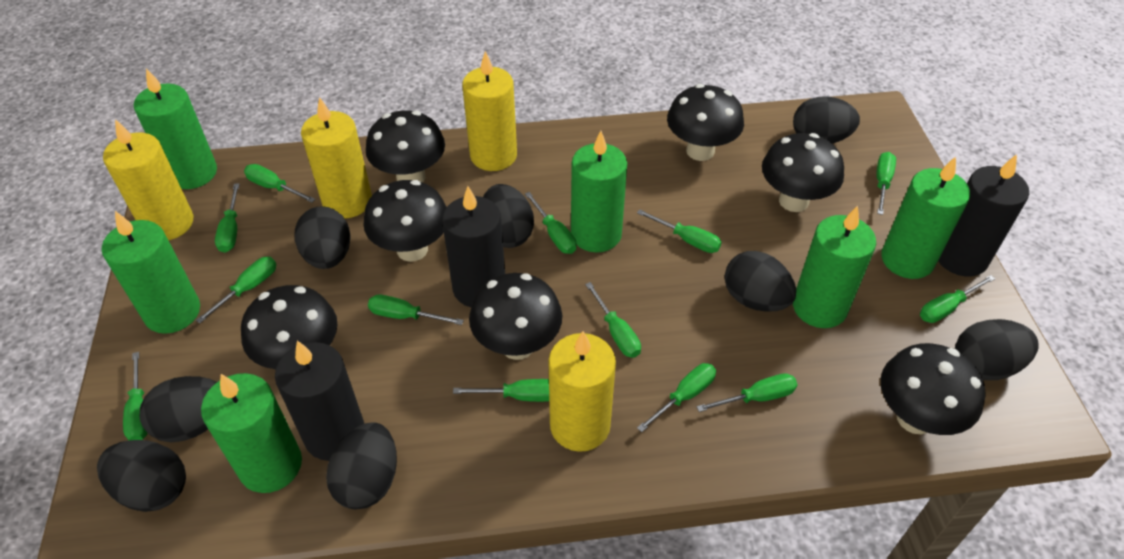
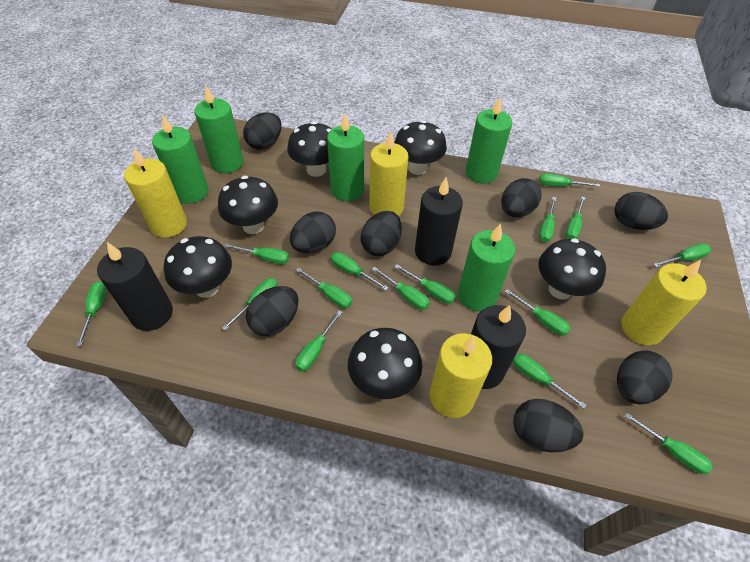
black mushroom: [241,285,337,369] [363,180,447,262] [366,110,445,183] [469,273,562,360] [667,84,744,161] [762,133,844,212] [881,343,985,435] = 7 -> [164,236,232,298] [218,176,278,234] [287,122,332,177] [348,328,422,399] [394,120,447,175] [538,238,606,299] = 6
green candle: [102,211,200,334] [134,69,217,189] [201,373,302,493] [571,131,627,253] [793,206,876,328] [881,157,970,279] = 6 -> [152,114,209,204] [194,86,243,173] [327,113,364,201] [458,223,515,311] [466,96,512,184] = 5
green screwdriver: [123,352,148,440] [196,257,276,323] [215,183,240,253] [244,164,316,203] [368,295,464,325] [453,379,549,402] [525,192,577,254] [585,282,641,358] [637,209,722,253] [637,363,716,432] [697,373,797,412] [876,152,896,215] [920,275,995,323] = 13 -> [76,281,107,346] [222,278,278,330] [224,244,289,264] [295,311,343,371] [296,267,352,308] [331,252,389,290] [372,267,430,310] [395,264,456,304] [505,289,570,336] [513,354,587,409] [539,173,600,187] [539,197,556,242] [566,197,586,239] [624,413,712,474] [653,243,711,267] = 15

